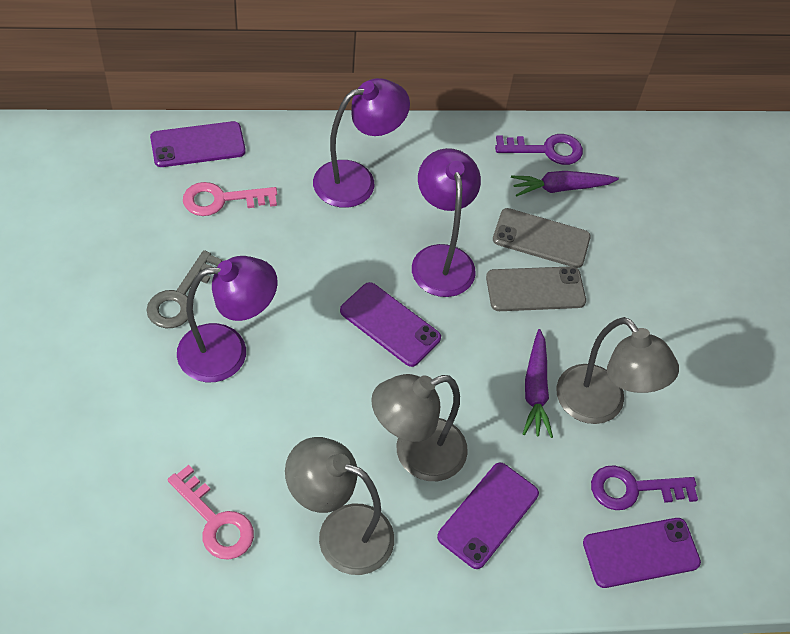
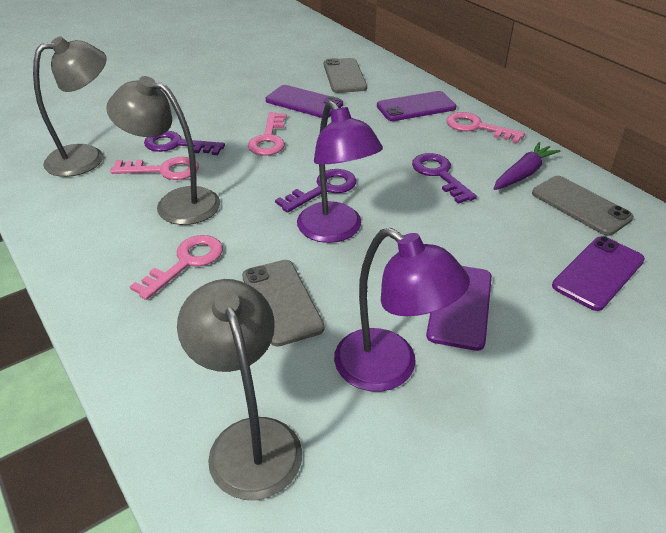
grey key: [146,250,222,328] = 1 -> none = 0
grey phone: [486,266,586,311] [493,208,591,268] = 2 -> [242,260,325,347] [324,58,367,93] [532,176,634,236] = 3
pink key: [167,465,254,560] [183,182,277,216] = 2 -> [110,157,199,180] [130,235,223,300] [248,112,287,156] [446,112,525,143] = 4
purple carrot: [511,171,619,196] [523,329,553,438] = 2 -> [493,142,561,190] = 1
purple key: [495,134,583,165] [591,465,698,510] = 2 -> [144,131,225,155] [275,169,357,213] [412,153,477,204] = 3
purple lamp: [177,256,278,382] [313,78,410,208] [412,148,481,297] = 3 -> [297,101,383,243] [334,228,470,392] = 2

